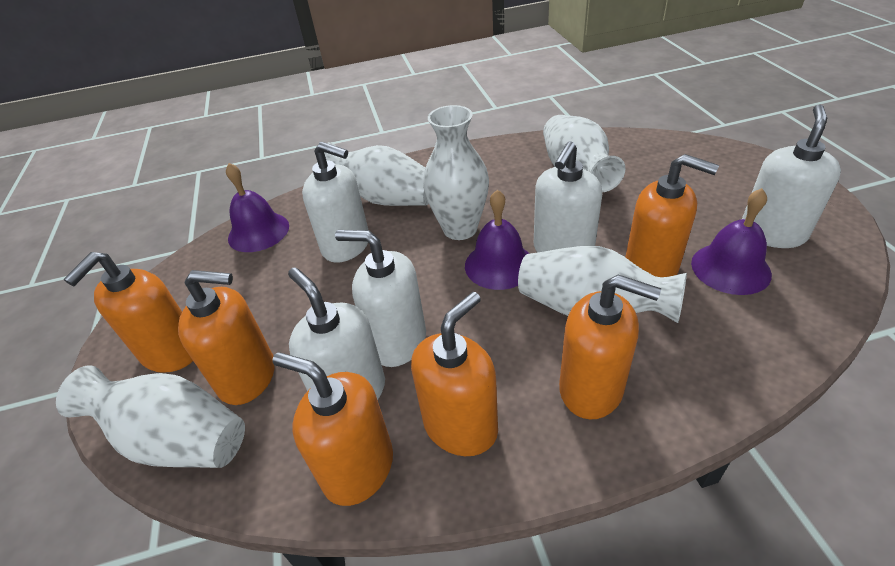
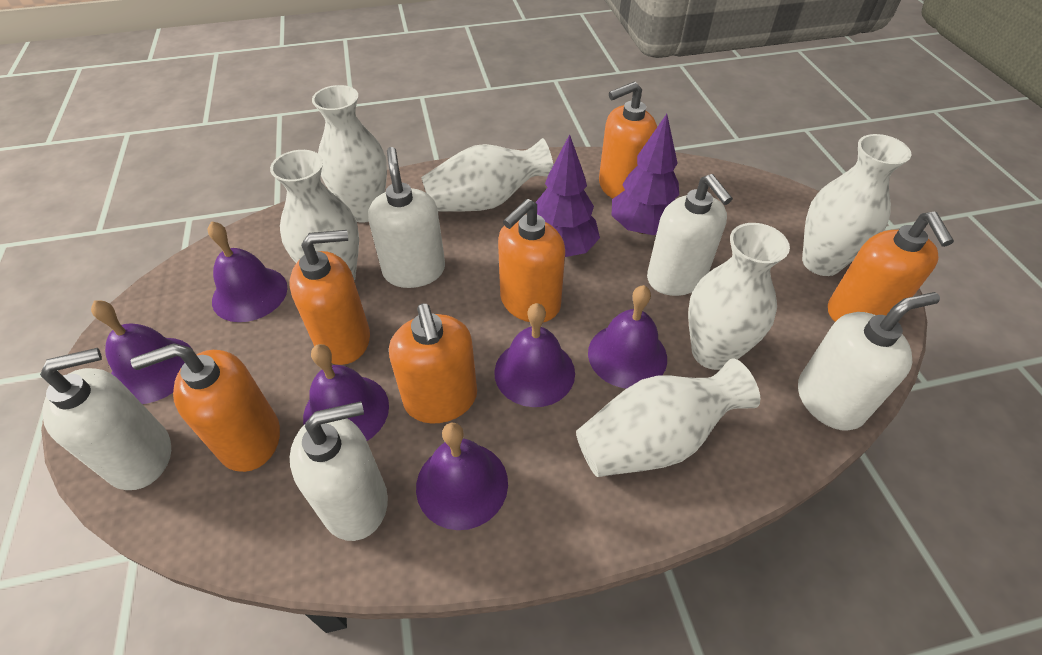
purple bell: [226,163,289,252] [465,190,529,290] [691,188,772,295] = 3 -> [91,300,193,404] [208,221,288,322] [303,344,389,441] [416,423,508,530] [494,303,575,407] [588,285,667,388] = 6
purple tree: none = 0 -> [535,134,600,257] [611,114,679,235] = 2
white vase: [56,365,245,468] [317,142,429,206] [423,105,489,240] [518,246,687,323] [543,115,626,192] = 5 -> [270,150,359,281] [312,85,387,223] [421,138,553,212] [576,358,760,477] [688,223,790,370] [802,134,912,276] = 6

